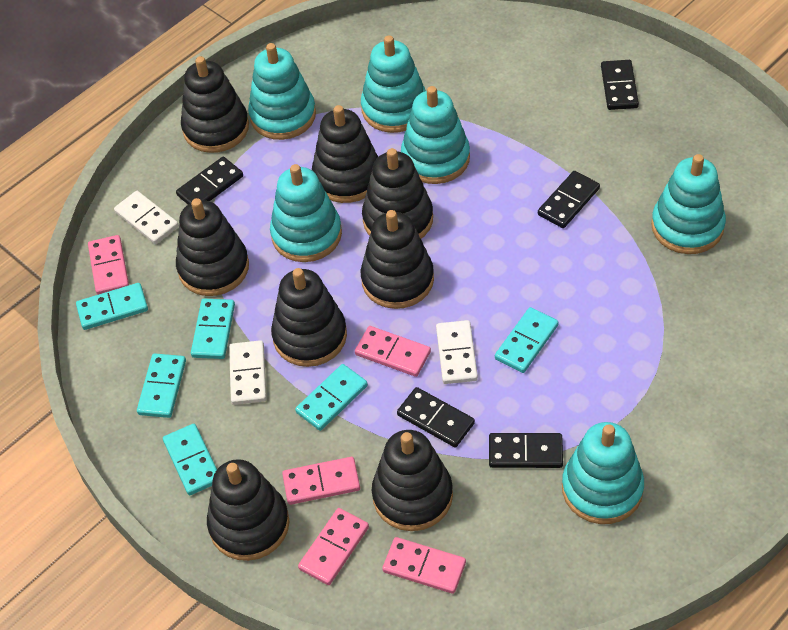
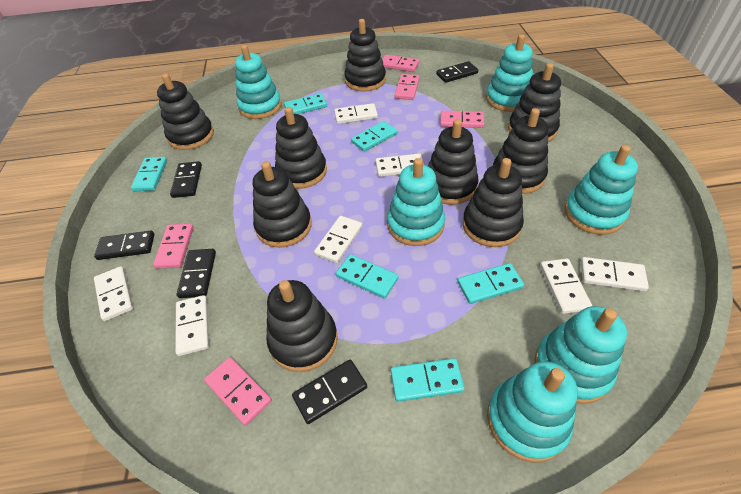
black stacking toy: [176,198,249,296] [181,56,249,153] [207,459,289,561] [271,268,347,367] [312,105,378,203] [361,210,434,309] [362,148,433,239] [372,430,453,531] = 8 -> [157,73,214,150] [253,161,312,248] [266,280,338,372] [275,107,327,189] [344,19,386,92] [428,119,479,205] [463,158,524,247] [493,108,548,194] [508,63,561,142] = 9
white domino: [114,191,179,244] [229,340,267,405] [436,320,478,384] = 3 -> [94,266,133,321] [175,295,209,356] [314,216,362,263] [334,103,378,124] [375,154,424,177] [540,259,592,314] [581,257,649,292] = 7

